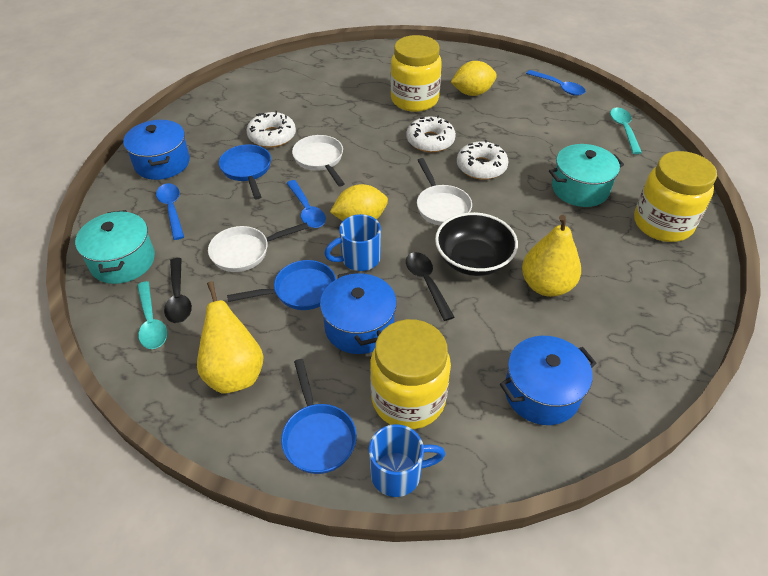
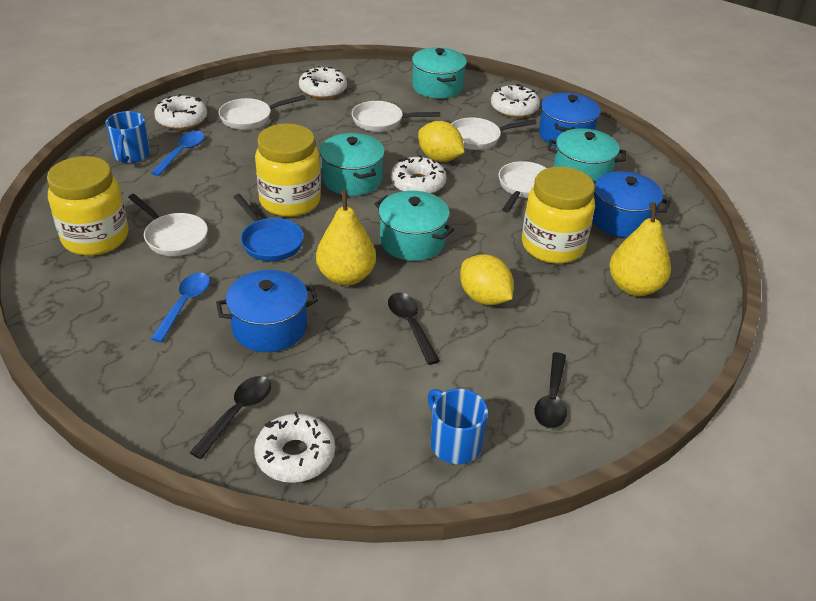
black bowl: [435,212,518,276] = 1 -> none = 0
black spoon: [164,258,192,323] [406,252,454,321] = 2 -> [189,376,271,459] [388,293,440,365] [534,352,567,429] = 3
blue pan: [219,144,271,199] [227,260,336,310] [281,359,357,474] = 3 -> [233,194,304,261] = 1
blue spoon: [156,183,184,240] [286,180,326,228] [526,70,586,96] = 3 -> [151,131,205,176] [151,273,210,343] = 2
turquoise pot: [75,210,155,284] [549,144,624,207] = 2 -> [320,133,385,196] [375,191,454,261] [412,47,467,99] [547,128,626,181] = 4
turquoise spoon: [137,281,167,349] [610,108,642,154] = 2 -> none = 0
white donut: [247,111,296,148] [406,116,456,153] [457,140,508,180] = 3 -> [154,94,207,130] [254,412,335,483] [299,66,347,99] [391,155,446,194] [491,84,540,118] = 5
white pan: [208,223,309,272] [292,135,345,187] [417,158,472,226] = 3 -> [128,194,208,256] [219,95,306,130] [352,101,440,132] [452,117,537,150] [499,161,547,212] = 5

